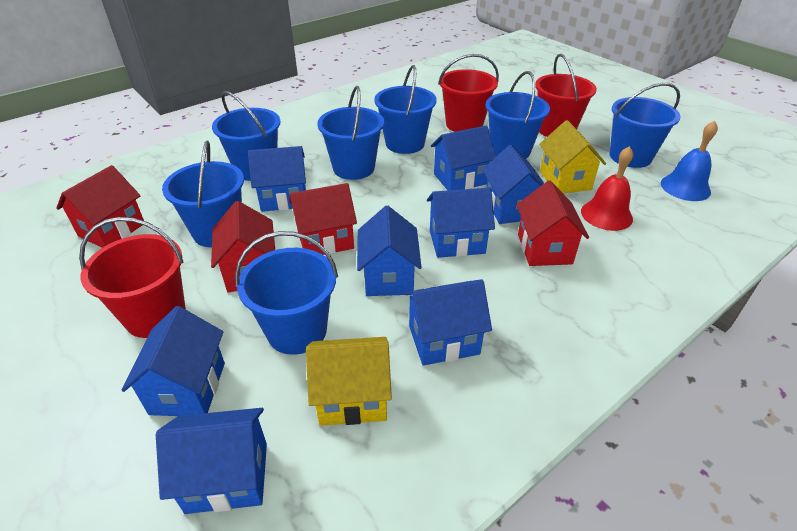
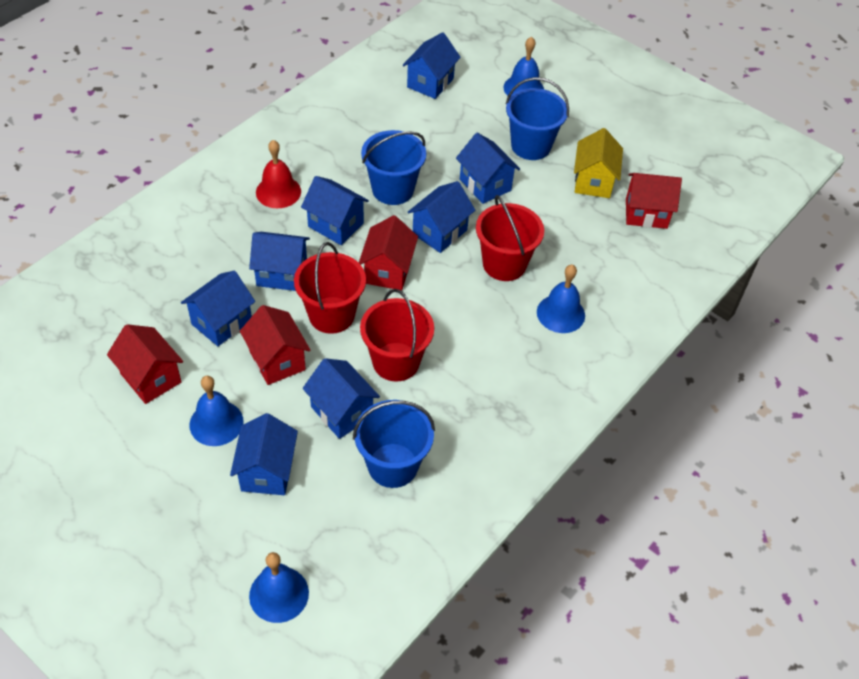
blue bell: [661,121,718,201] = 1 -> [190,376,244,446] [249,552,309,623] [503,36,544,97] [537,265,585,333] = 4
blue bucket: [162,140,244,247] [212,91,281,181] [235,231,338,355] [317,86,384,180] [374,65,436,154] [486,71,550,159] [610,83,681,168] = 7 -> [353,400,435,488] [361,130,426,205] [506,77,569,160] = 3
yellow house: [306,337,392,426] [539,120,606,193] = 2 -> [574,128,623,198] = 1

